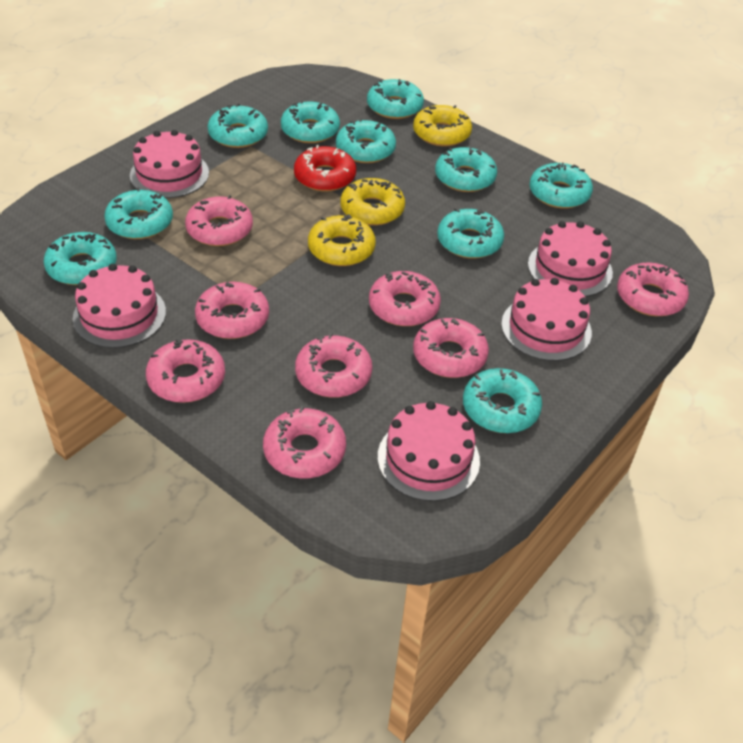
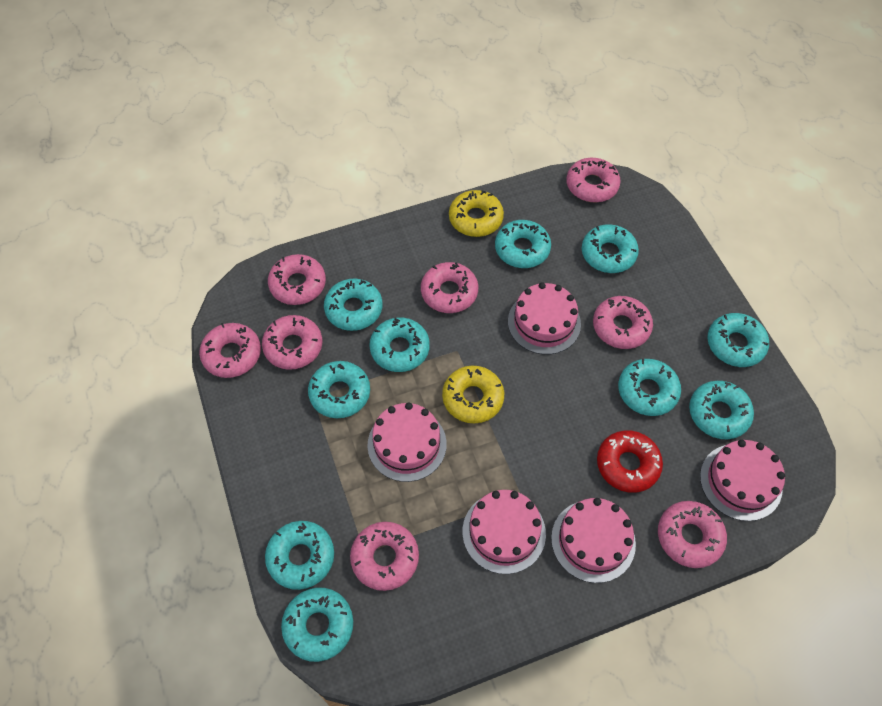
yellow donut: [308,214,376,266] [341,178,405,226] [413,105,472,147] = 3 -> [442,366,504,423] [449,190,504,237] = 2

